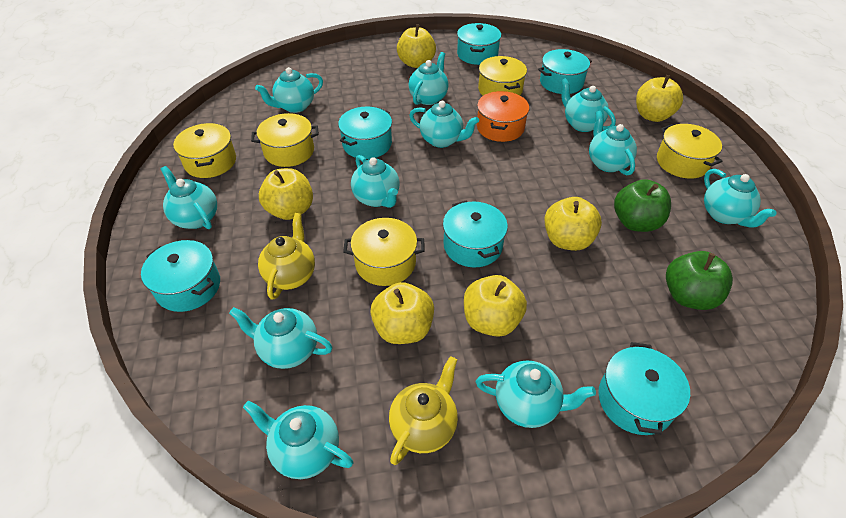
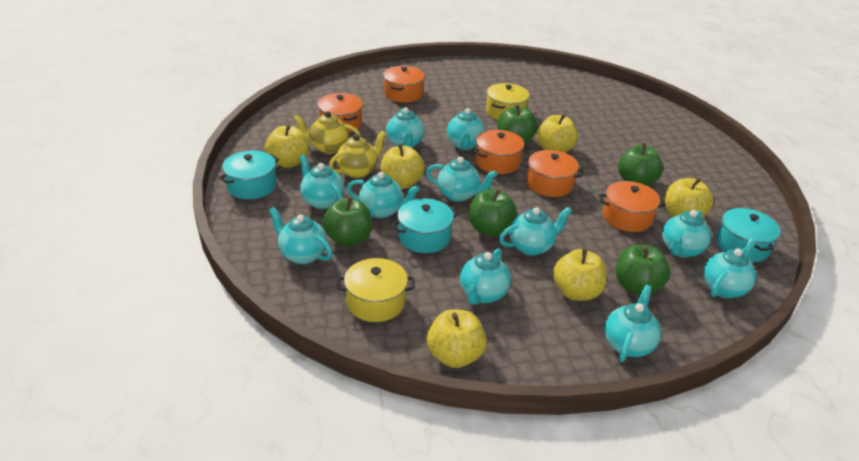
green apple: [614,179,671,232] [666,251,733,310] = 2 -> [322,197,372,246] [469,189,517,236] [497,104,538,144] [616,244,671,295] [618,143,663,186] = 5
orange pot: [477,91,529,142] = 1 -> [317,93,363,133] [383,66,425,103] [473,130,526,174] [522,150,584,197] [599,181,666,232] = 5
turquoise pot: [141,240,220,312] [338,107,392,159] [443,201,508,268] [457,23,501,65] [538,49,592,94] [598,342,690,435] = 6 -> [219,151,279,199] [392,198,459,253] [716,208,781,262] = 3
yellow pot: [173,123,236,178] [251,113,319,167] [343,218,425,286] [478,56,527,96] [657,124,722,179] = 5 -> [337,258,415,322] [486,83,530,120] = 2

